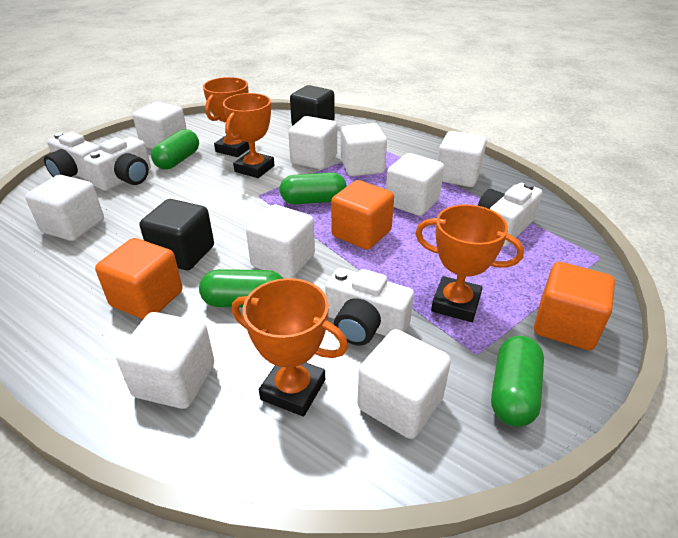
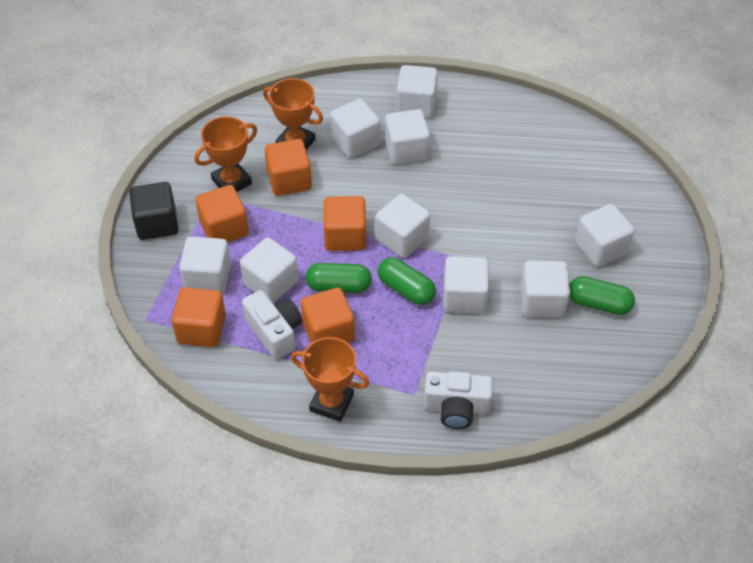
black cube: [140,199,214,270] [290,85,335,125] = 2 -> [129,182,178,240] = 1
green capsule: [151,129,199,170] [199,269,283,307] [280,172,347,204] [491,336,544,427] = 4 -> [305,263,372,293] [377,257,436,305] [569,276,635,315] = 3
orange cube: [95,238,182,319] [331,180,394,250] [534,262,615,350] = 3 -> [171,287,226,347] [196,185,249,243] [265,139,312,196] [301,288,355,343] [324,196,366,251] = 5
orange trophy: [203,77,249,157] [223,93,274,178] [232,278,348,416] [415,204,524,322] = 4 -> [194,116,257,192] [263,78,323,150] [291,337,369,422] = 3
white camera: [44,132,101,181] [84,137,151,191] [325,268,414,346] [478,182,542,247] = 4 -> [242,290,302,359] [424,372,493,429] = 2

